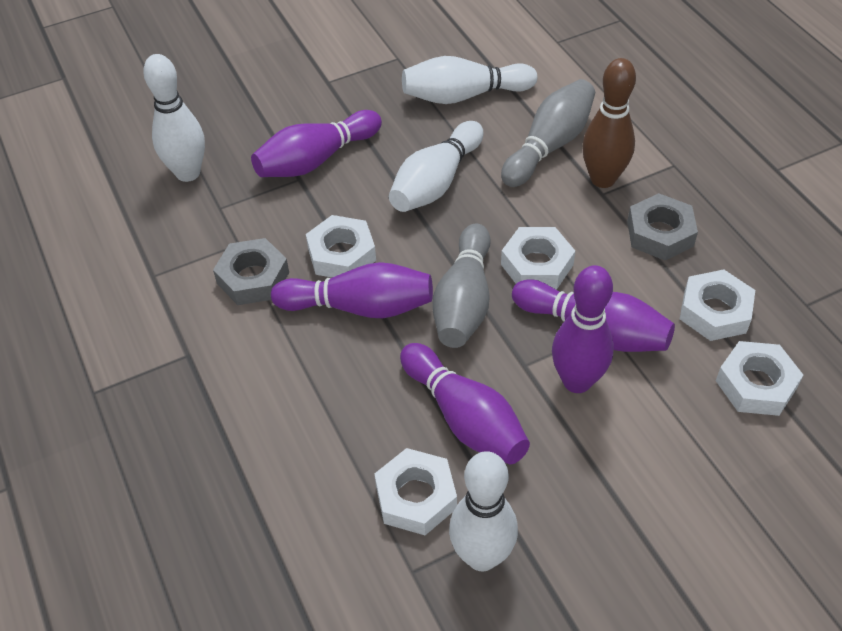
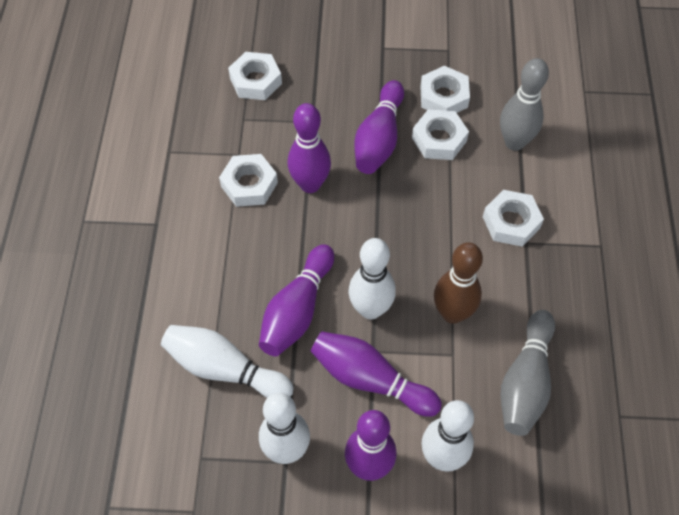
grey nut: [213,238,289,305] [627,193,698,261] = 2 -> none = 0

